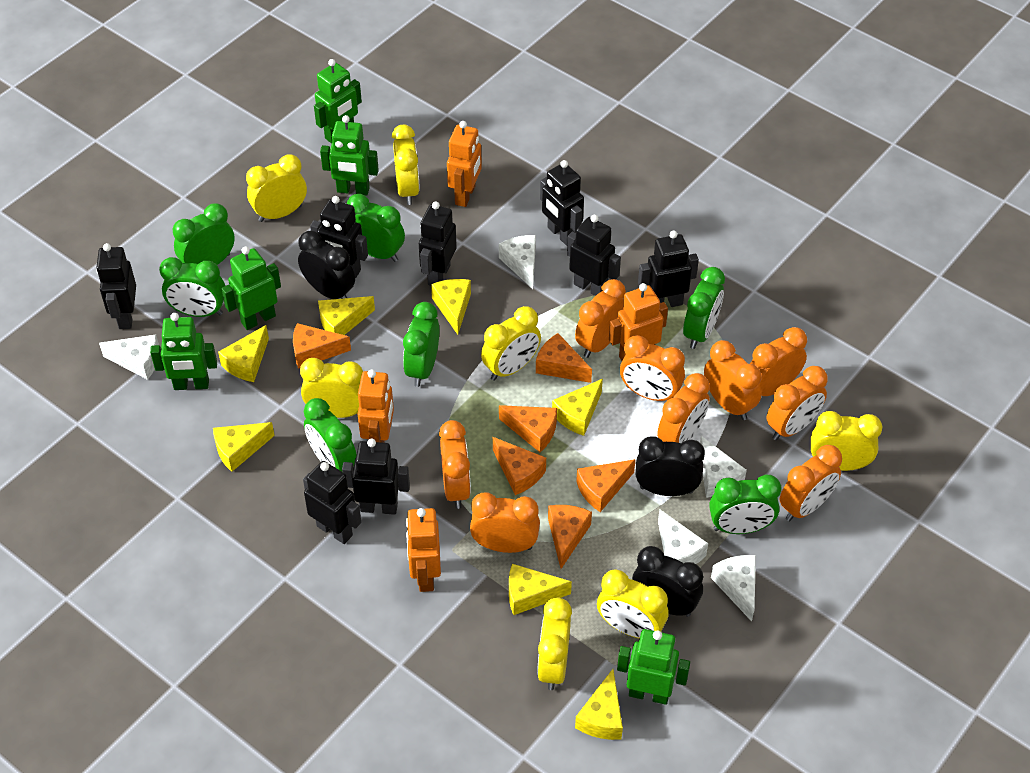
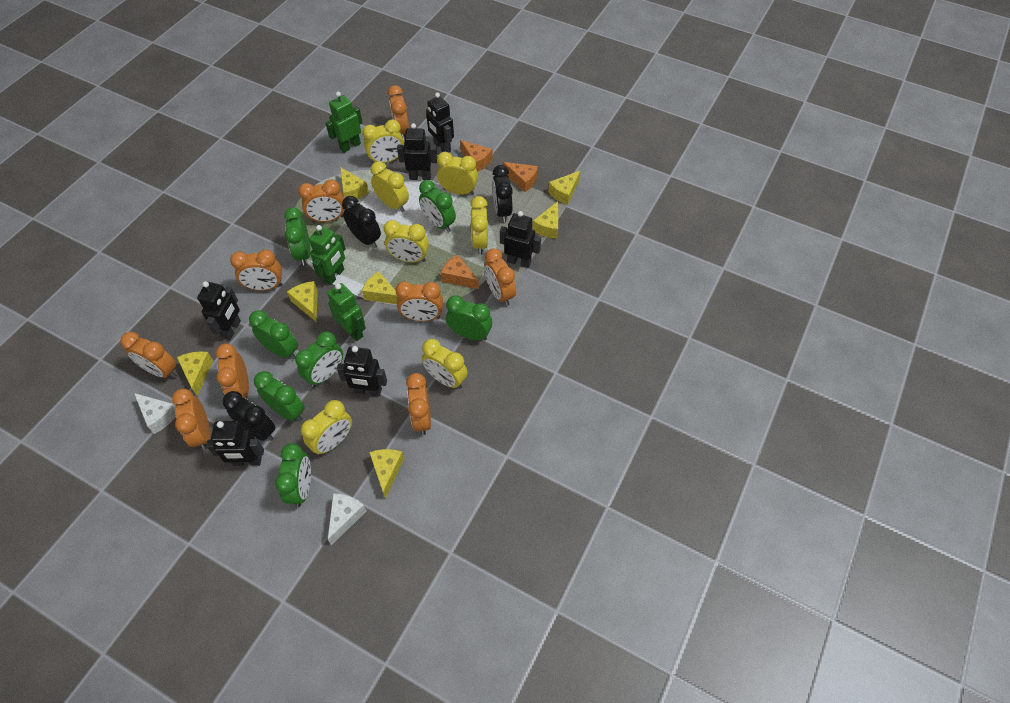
black robot: [96,243,136,329] [303,461,361,544] [310,196,368,278] [342,439,410,515] [419,202,457,286] [540,160,584,246] [567,215,621,296] [638,231,699,307] = 8 -> [197,281,241,340] [206,421,264,466] [337,346,387,396] [397,123,437,180] [426,93,454,152] [500,211,541,268] = 6
green robot: [150,313,217,390] [221,246,281,330] [314,59,362,144] [320,115,379,196] [617,629,690,705] = 5 -> [309,225,346,285] [326,92,363,153] [327,283,366,341] = 3
orange cheese: [293,323,351,369] [493,437,546,495] [499,405,557,452] [536,333,592,383] [548,505,592,569] [576,459,636,512] = 6 -> [441,254,479,289] [460,140,493,172] [503,162,538,192] = 3
orange robot: [358,369,394,443] [406,508,441,592] [447,121,482,207] [609,283,668,361] = 4 -> none = 0
white cheese: [99,335,159,380] [499,235,536,289] [658,509,708,564] [700,436,747,498] [711,555,756,622] = 5 -> [134,393,176,434] [328,493,366,545] = 2

